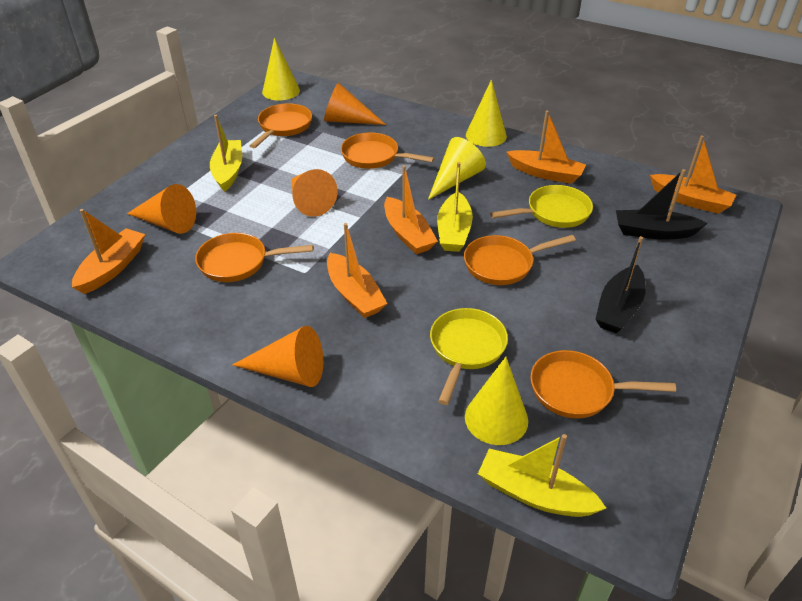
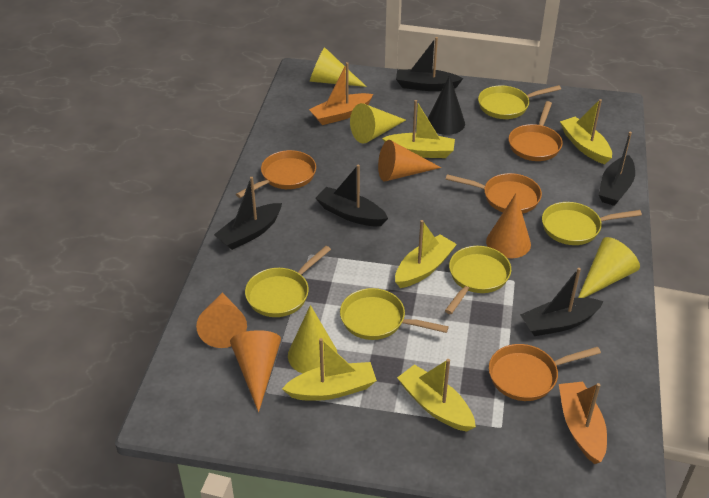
black boat: [596,236,646,333] [616,169,707,240] = 2 -> [214,177,282,250] [316,165,388,226] [396,37,463,91] [520,268,603,336] [599,132,635,206] = 5
black cone: none = 0 -> [428,75,465,135] = 1
orange boat: [72,209,145,294] [327,223,387,318] [384,165,438,254] [506,110,586,184] [650,136,736,214] = 5 -> [309,62,373,125] [559,381,607,464] = 2
orange pan: [195,233,313,282] [250,103,312,148] [341,133,435,169] [464,235,576,285] [530,350,676,418] = 5 -> [236,150,316,198] [446,173,542,214] [489,344,601,401] [509,101,563,161] = 4
yellow boat: [210,115,242,192] [437,162,473,252] [478,434,606,517] = 3 -> [282,338,377,401] [382,100,455,158] [395,220,457,288] [397,359,476,432] [560,99,612,164] = 5
yellow pan: [430,308,508,405] [490,185,593,228] = 2 -> [245,246,331,317] [340,288,449,340] [445,246,511,314] [478,85,561,119] [542,202,642,245] = 5

